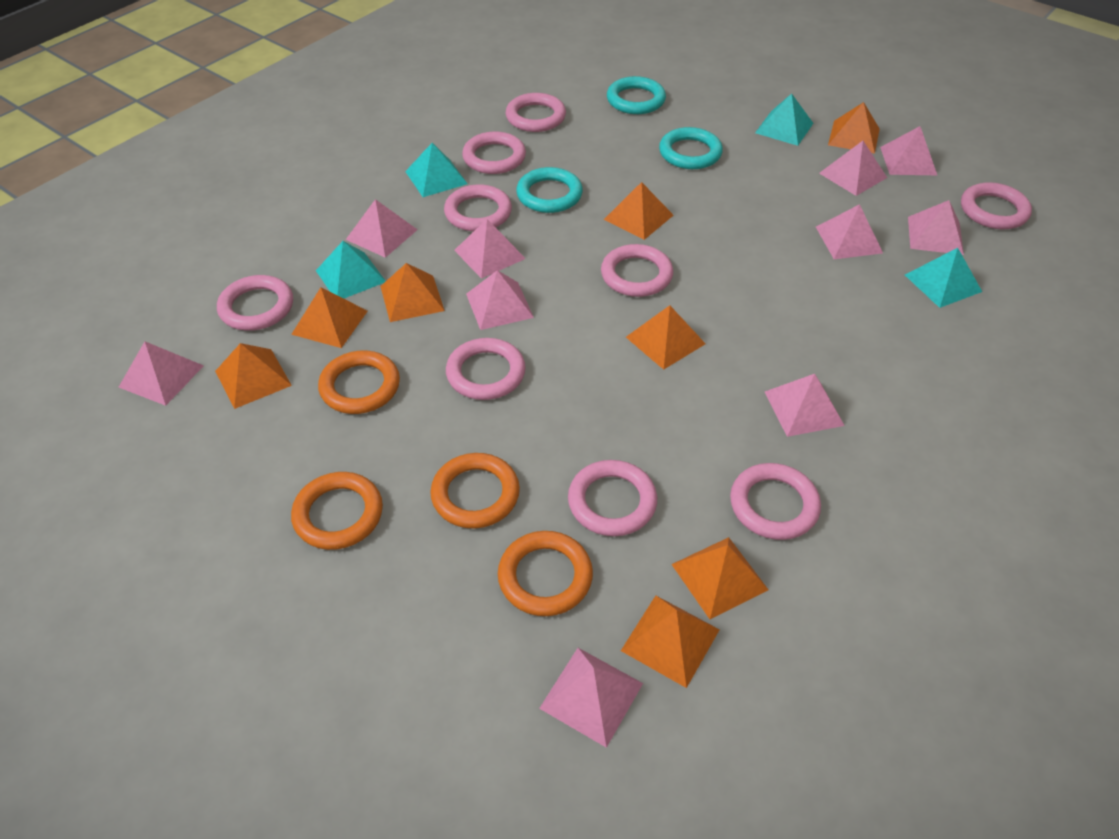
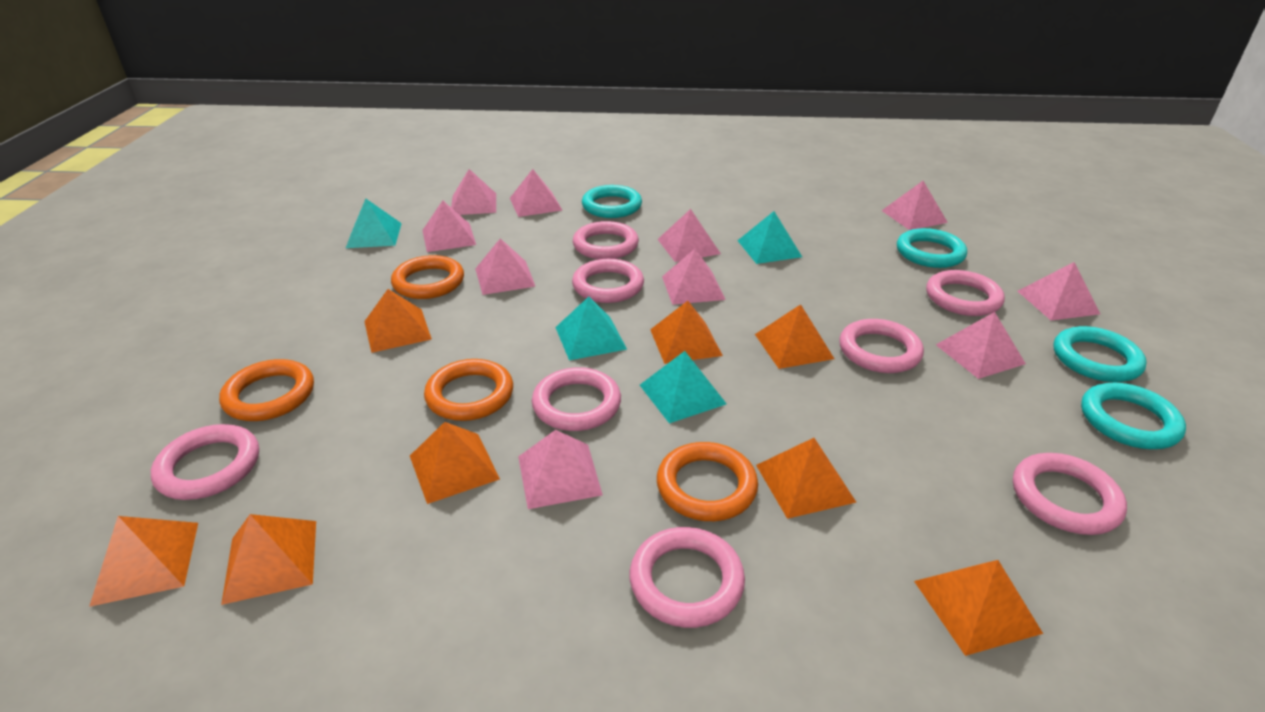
pink ring: [217,275,293,331] [444,184,512,232] [446,338,526,400] [462,131,526,174] [506,93,566,132] [568,460,657,536] [601,244,673,297] [730,463,821,540] [961,182,1032,229] = 9 -> [151,424,259,500] [532,367,621,431] [572,259,644,303] [573,221,639,259] [630,527,745,628] [839,319,924,373] [926,270,1005,316] [1013,453,1127,535] = 8
turquoise ring: [516,167,583,213] [607,76,666,114] [659,127,723,169] = 3 -> [582,185,642,218] [897,228,967,268] [1054,326,1147,382] [1081,383,1186,449] = 4

